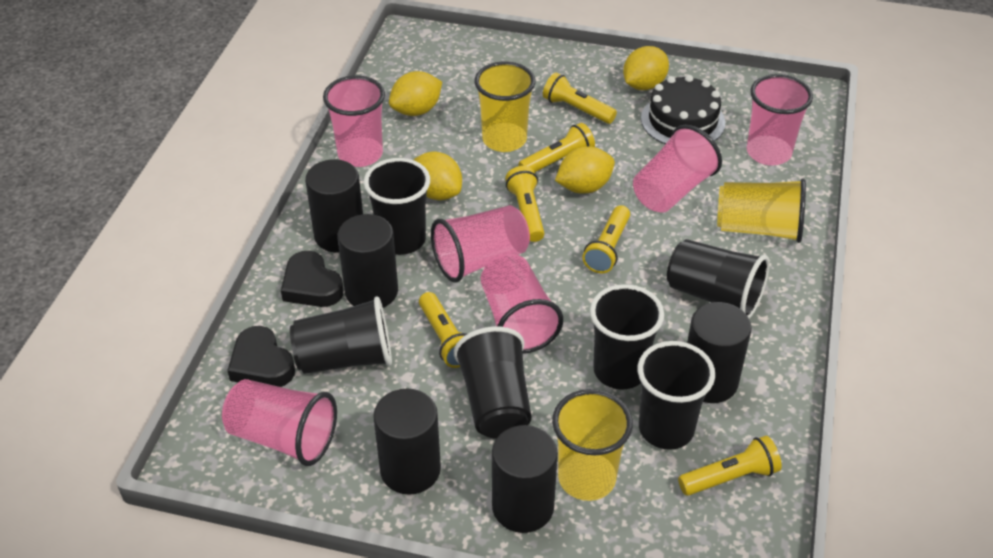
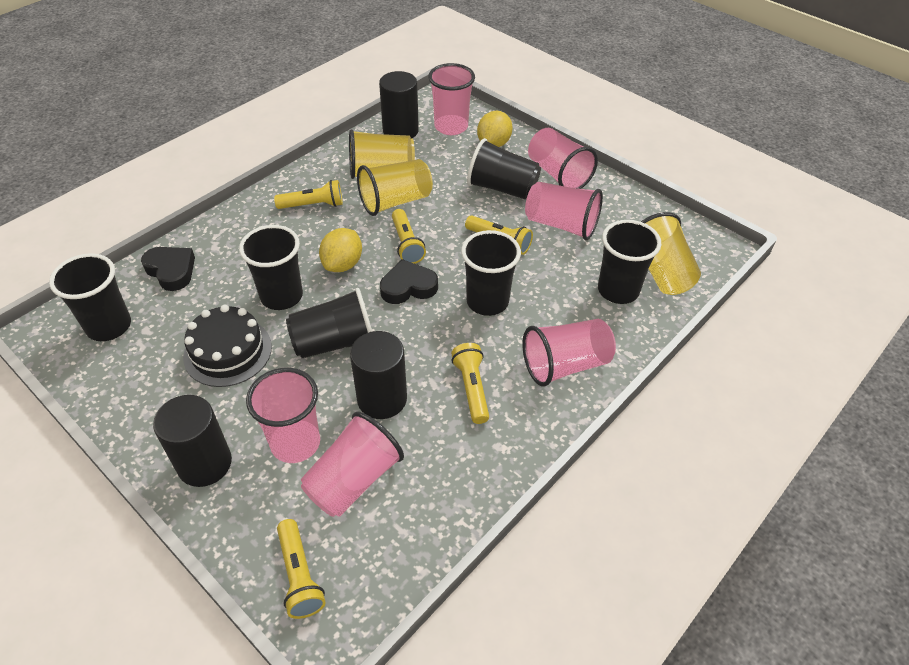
black cylinder: [305,159,363,253] [337,214,398,308] [373,389,441,495] [492,425,558,533] [687,302,752,403] = 5 -> [153,395,232,487] [350,331,407,419] [379,71,419,139] = 3
yellow flashlight: [419,292,467,368] [505,166,545,242] [518,123,595,172] [543,73,617,124] [582,205,630,273] [678,435,782,496] = 6 -> [274,180,343,209] [277,519,326,619] [392,209,426,264] [451,343,489,424] [465,215,533,255] = 5
yellow lemon: [389,71,442,116] [414,152,462,200] [555,146,615,194] [623,46,669,90] = 4 -> [319,228,362,272] [477,111,513,147] = 2

